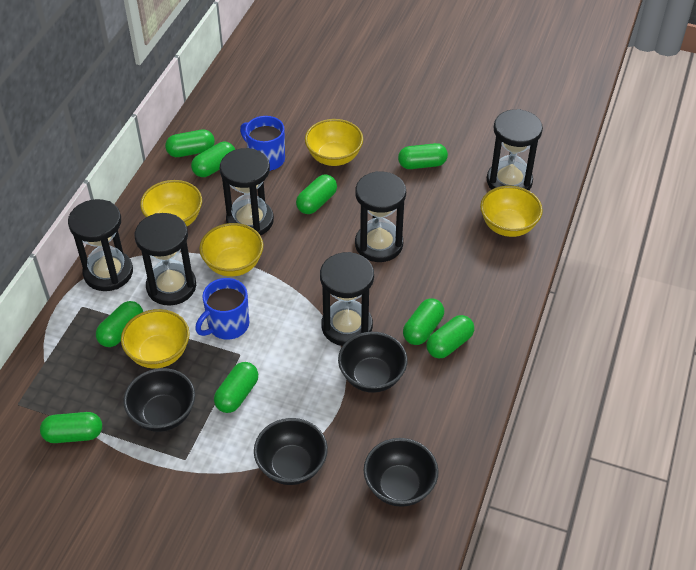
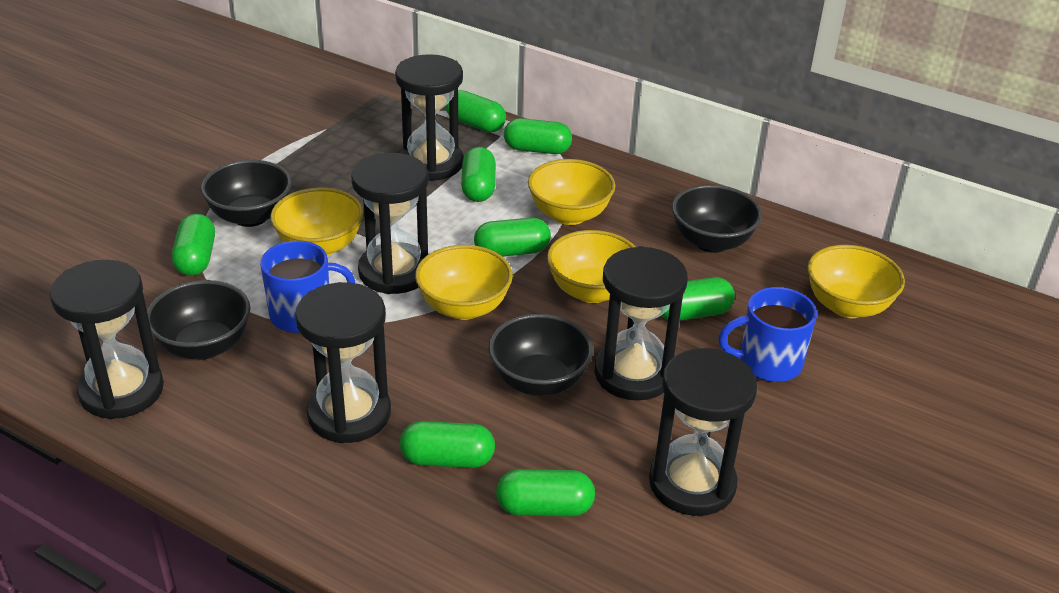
green capsule: [40,412,102,443] [96,301,143,347] [165,129,215,157] [191,142,235,177] [214,362,258,413] [296,175,337,214] [398,143,448,169] [403,298,444,345] [426,315,474,358] = 9 -> [172,214,215,276] [400,421,495,468] [446,90,506,132] [461,147,496,202] [474,218,551,257] [496,469,595,517] [504,118,572,154] [661,277,735,321] = 8

